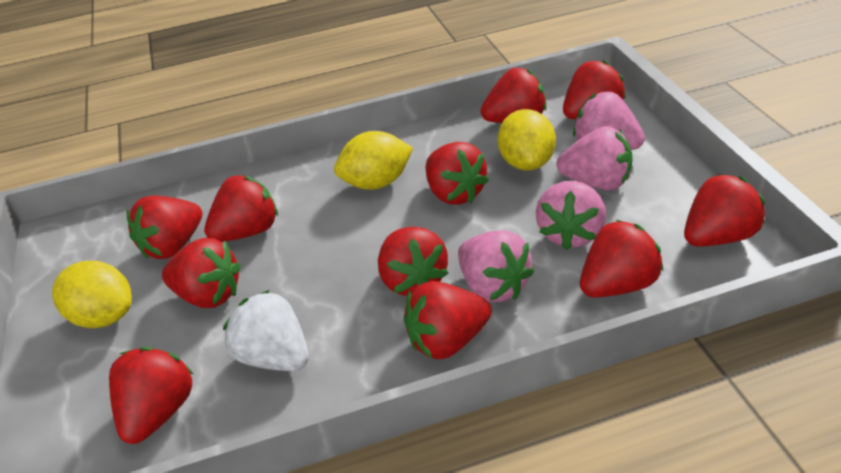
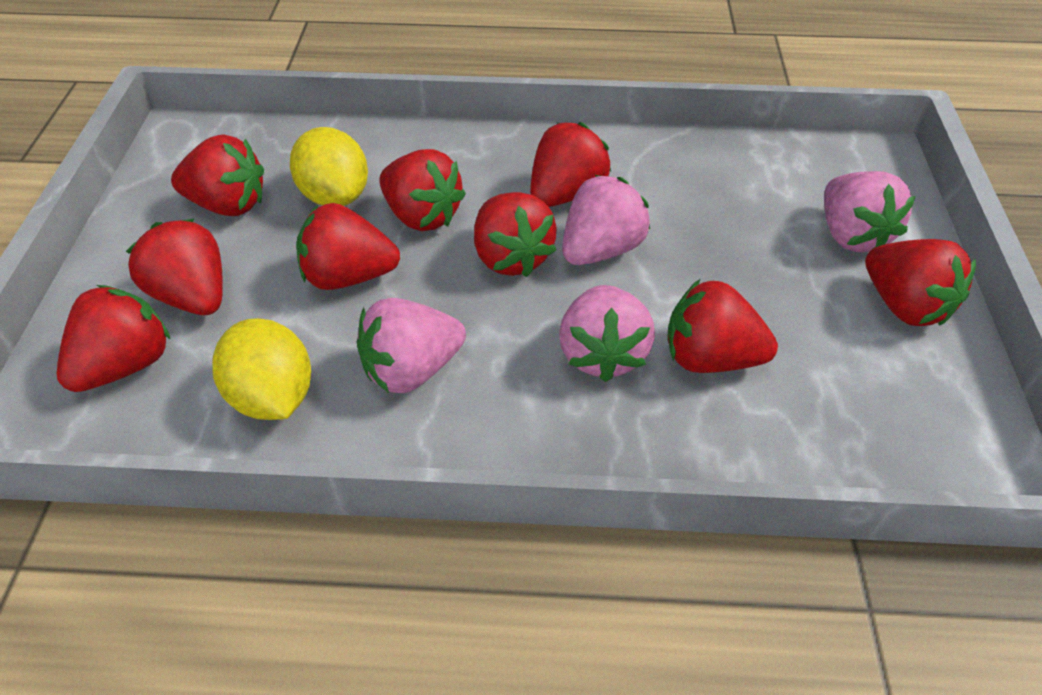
red strawberry: [109,347,193,444] [127,196,202,259] [162,238,241,308] [204,175,278,242] [378,227,448,296] [404,281,492,359] [426,142,489,205] [480,68,547,123] [563,60,626,119] [580,220,664,297] [684,174,765,247] = 11 -> [57,285,171,392] [126,219,223,315] [171,134,264,216] [296,203,400,290] [379,149,466,231] [474,192,557,277] [530,122,611,207] [667,279,778,373] [865,239,976,326] = 9
white strawberry: [223,290,309,371] = 1 -> none = 0
yellow lemon: [52,261,132,328] [334,131,413,190] [497,109,556,170] = 3 -> [212,318,311,420] [290,127,368,206] = 2

